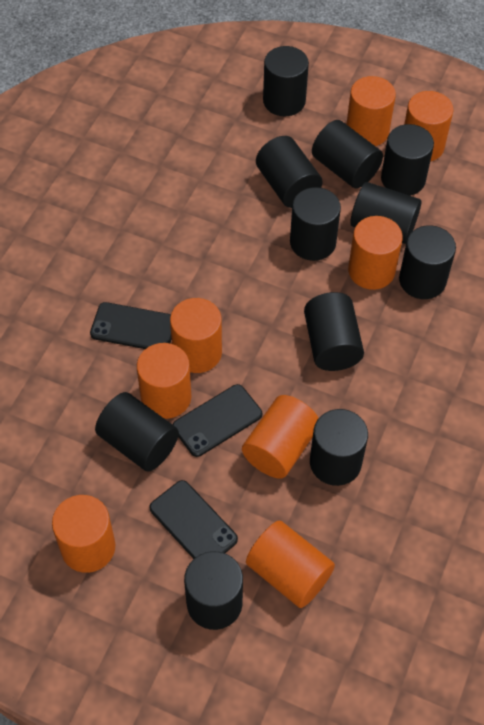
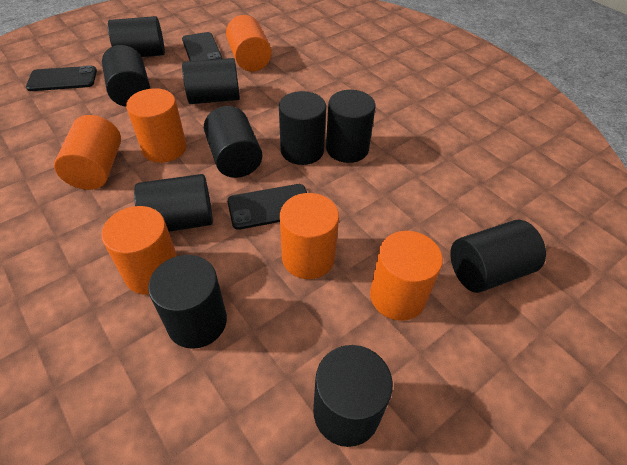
black cylinder: [95,392,179,472] [184,551,243,630] [256,136,323,208] [263,46,309,116] [290,187,341,261] [304,292,364,371] [310,409,368,486] [312,120,383,188] [350,182,421,244] [381,124,434,196] [399,225,456,299] = 11 -> [102,45,150,107] [108,16,165,57] [134,174,213,232] [148,255,227,349] [182,58,240,104] [204,106,262,178] [279,91,326,165] [313,345,393,447] [326,90,376,163] [450,220,546,293] = 10
orange cylinder: [52,495,115,573] [137,343,191,419] [170,298,222,373] [242,395,318,479] [246,521,335,608] [346,76,396,146] [348,216,403,290] [404,91,454,162] = 8 -> [54,115,121,190] [101,206,177,295] [126,88,186,163] [226,15,272,71] [280,193,339,279] [370,231,443,321] = 6

